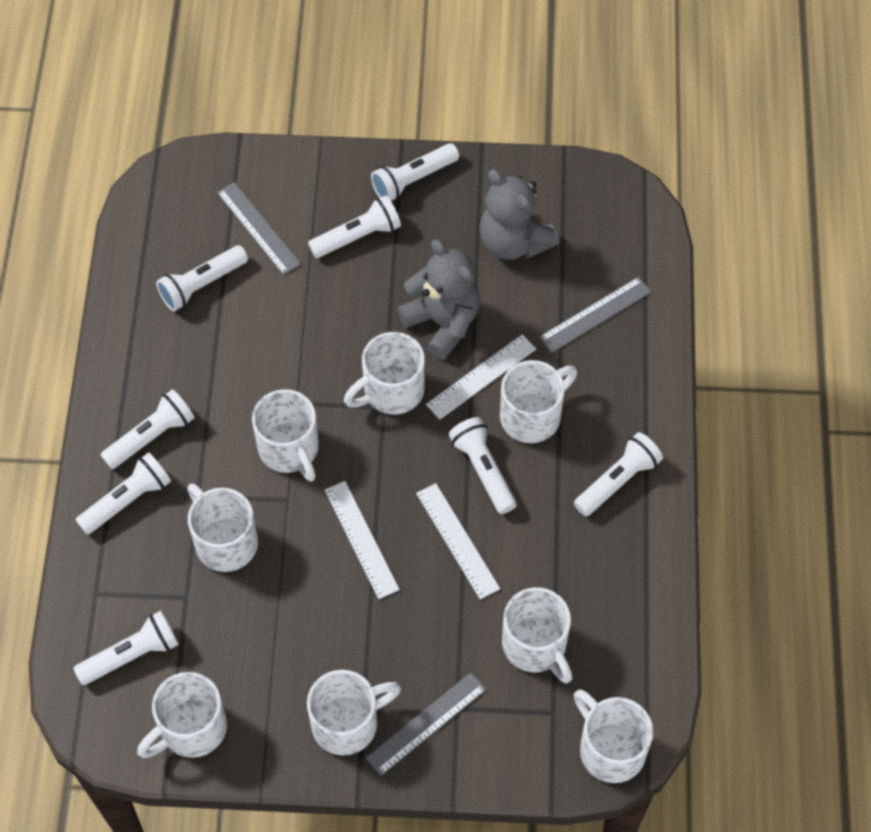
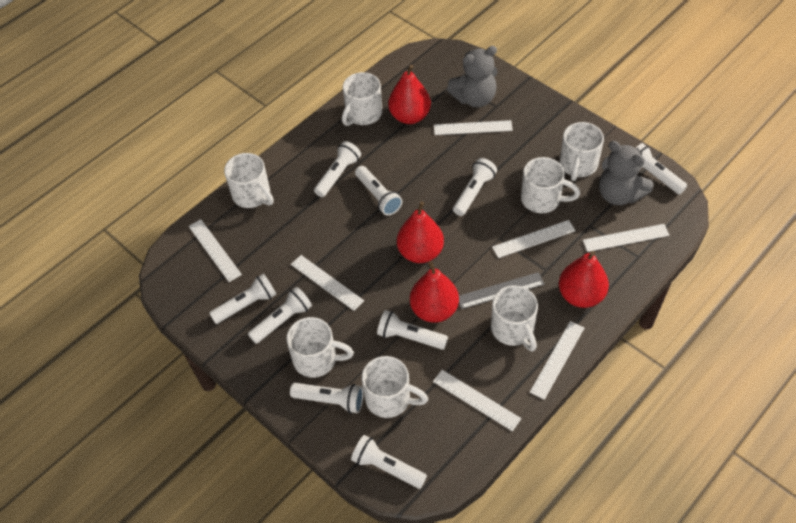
grey ruler: [217,182,301,275] [366,672,486,776] [539,277,651,353] = 3 -> [459,272,544,309] = 1
red pear: none = 0 -> [388,64,431,124] [397,201,444,263] [410,261,459,323] [559,251,609,308] = 4
white flashlight: [73,611,179,685] [76,452,171,535] [100,389,195,469] [156,245,248,311] [308,196,401,258] [371,143,459,201] [449,417,517,514] [574,432,663,516] = 8 -> [209,273,276,324] [248,287,312,344] [290,383,364,413] [314,141,361,197] [351,435,427,489] [355,166,402,216] [377,310,448,350] [453,158,497,216] [636,143,687,195] = 9
white mug: [137,672,227,758] [187,484,258,572] [252,389,319,482] [307,670,401,756] [344,332,425,415] [500,360,577,443] [502,587,572,683] [574,689,654,783] = 8 -> [224,153,274,208] [286,317,354,378] [342,72,382,126] [362,356,428,418] [491,285,538,352] [521,157,580,213] [559,122,604,181] = 7
white ruler: [325,481,400,599] [416,483,500,599] [426,334,536,419] = 3 -> [188,219,242,282] [291,255,364,311] [433,370,521,431] [434,120,513,135] [492,220,576,258] [530,321,584,400] [583,224,670,252] = 7

